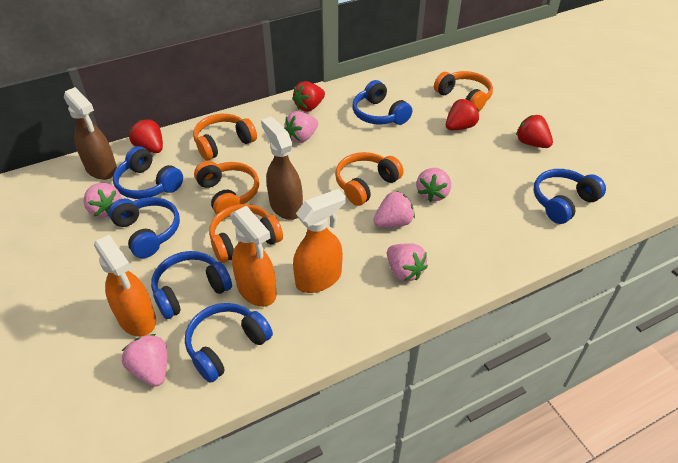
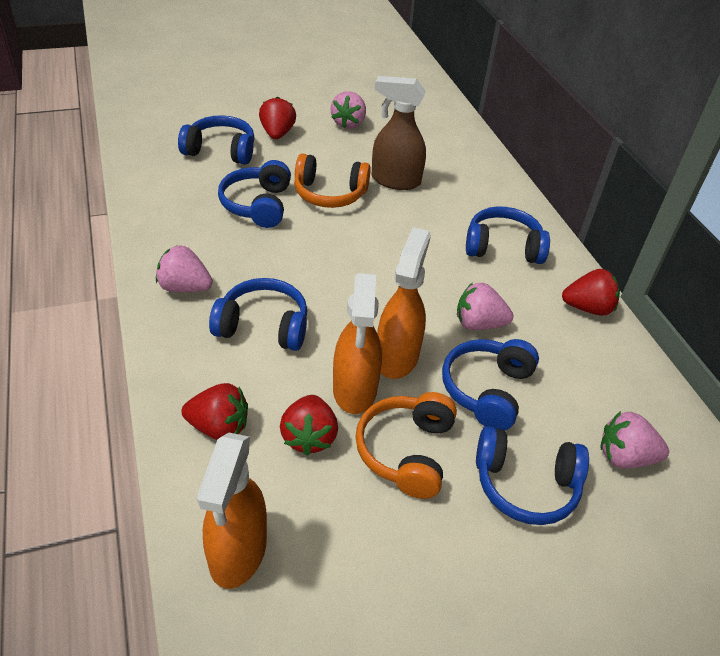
brown spray bottle: [64,87,117,180] [261,117,303,220] = 2 -> [371,76,426,190] = 1
orange headphones: [193,114,257,160] [194,161,259,217] [209,204,283,263] [335,152,403,206] [434,71,493,111] = 5 -> [294,153,371,208] [355,392,457,499] = 2
pink strawberry: [83,183,121,218] [122,334,167,387] [284,111,318,143] [373,191,415,227] [387,243,428,282] [416,168,451,202] = 6 -> [156,245,213,292] [331,91,366,129] [457,282,513,330] [600,411,669,468] = 4

